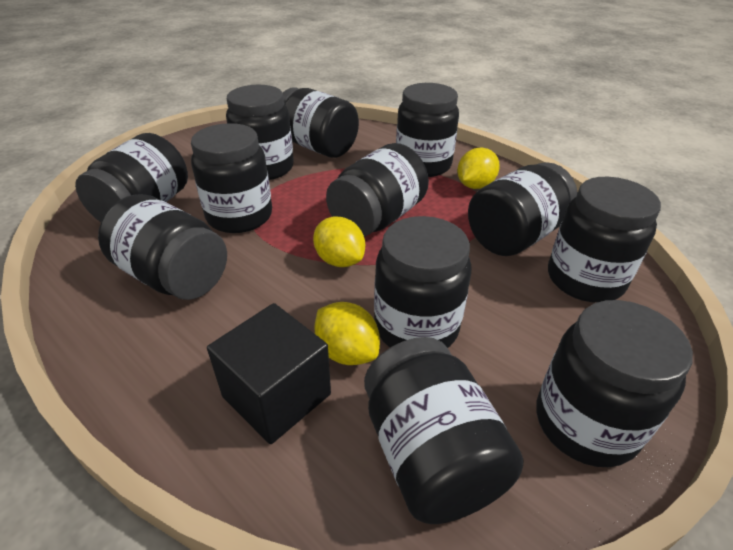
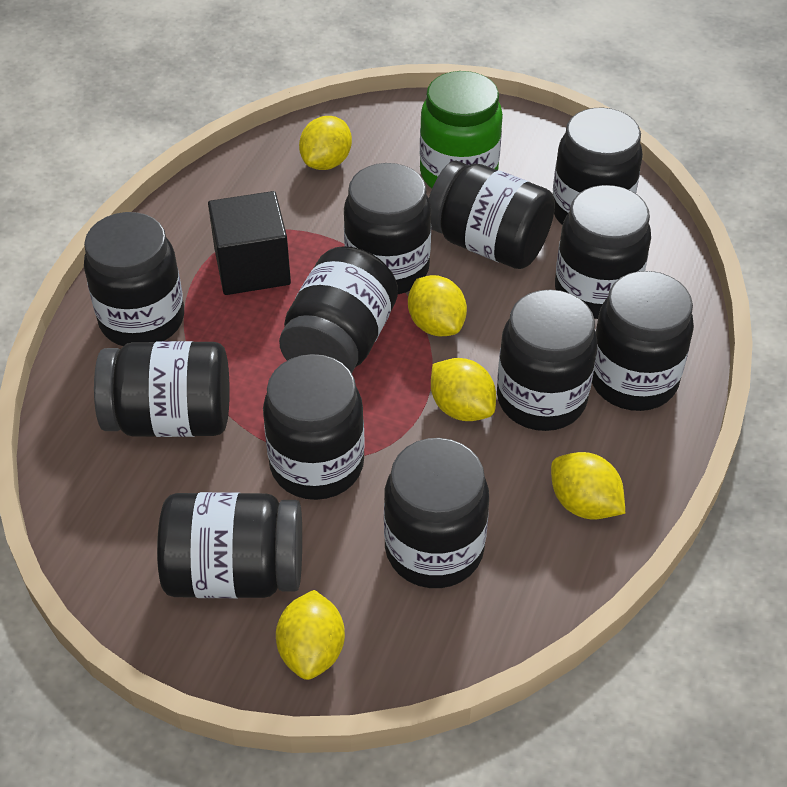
green jar: none = 0 -> [420,71,503,188] = 1
yellow lemon: [313,217,365,267] [314,302,380,365] [457,148,500,189] = 3 -> [276,590,345,680] [299,116,352,170] [408,275,467,336] [431,358,496,421] [551,452,625,520] = 5

